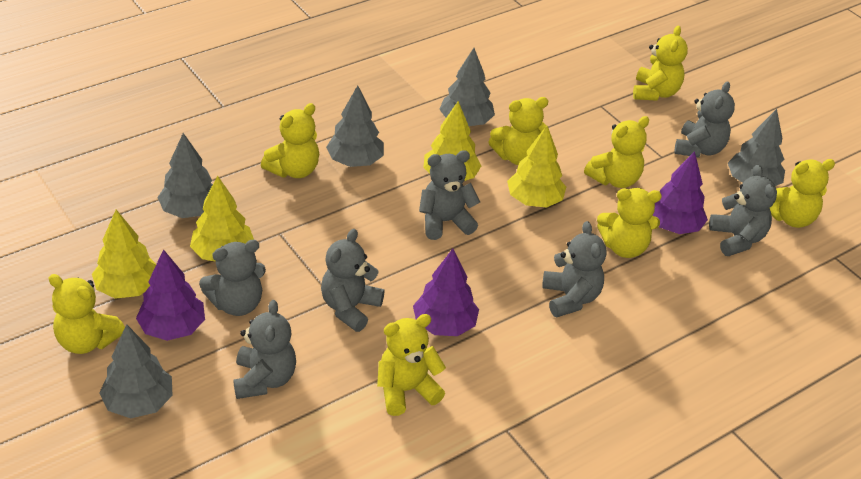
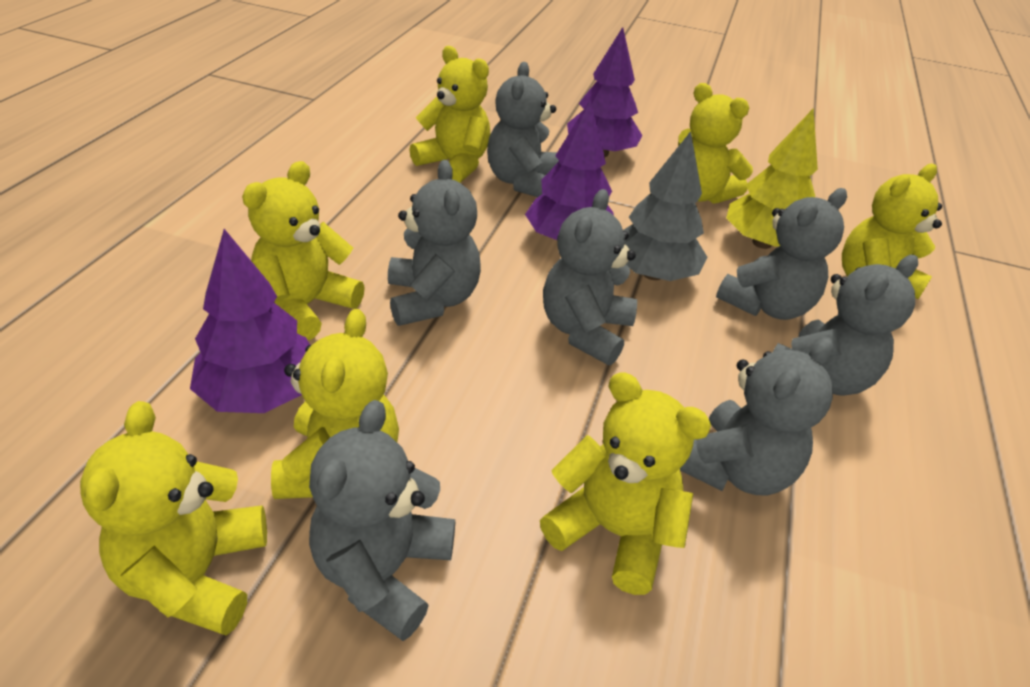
grey tree: [99,324,173,418] [157,133,213,218] [326,85,384,167] [439,48,495,126] [728,109,785,186] = 5 -> [623,131,707,281] = 1
yellow teddy bear: [49,274,125,354] [261,103,319,178] [377,314,446,416] [488,97,548,165] [584,116,649,188] [597,188,662,258] [633,26,688,101] [770,159,835,228] = 8 -> [80,401,267,636] [242,161,365,340] [271,309,399,499] [410,46,490,183] [540,372,711,595] [678,83,753,204] [842,164,942,299] = 7
yellow tree: [92,210,156,299] [190,175,254,262] [423,101,481,181] [507,126,566,207] = 4 -> [726,108,818,249] = 1

